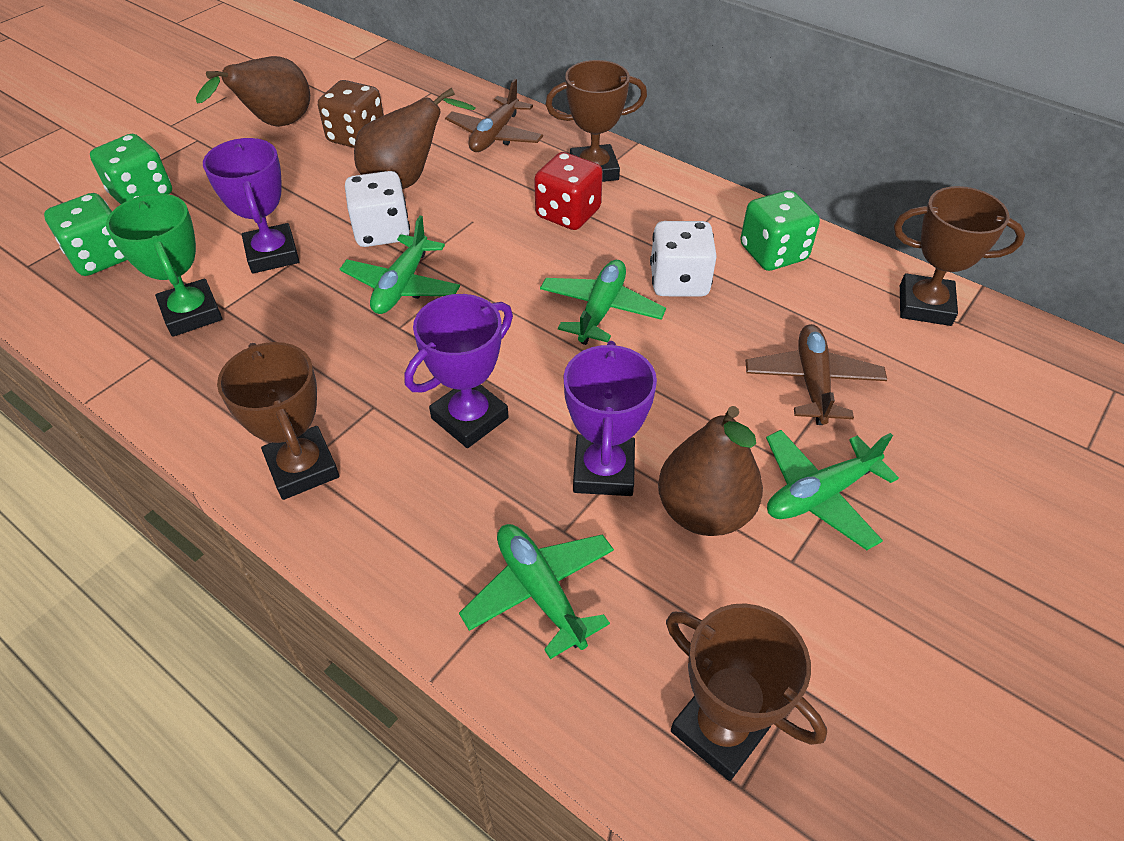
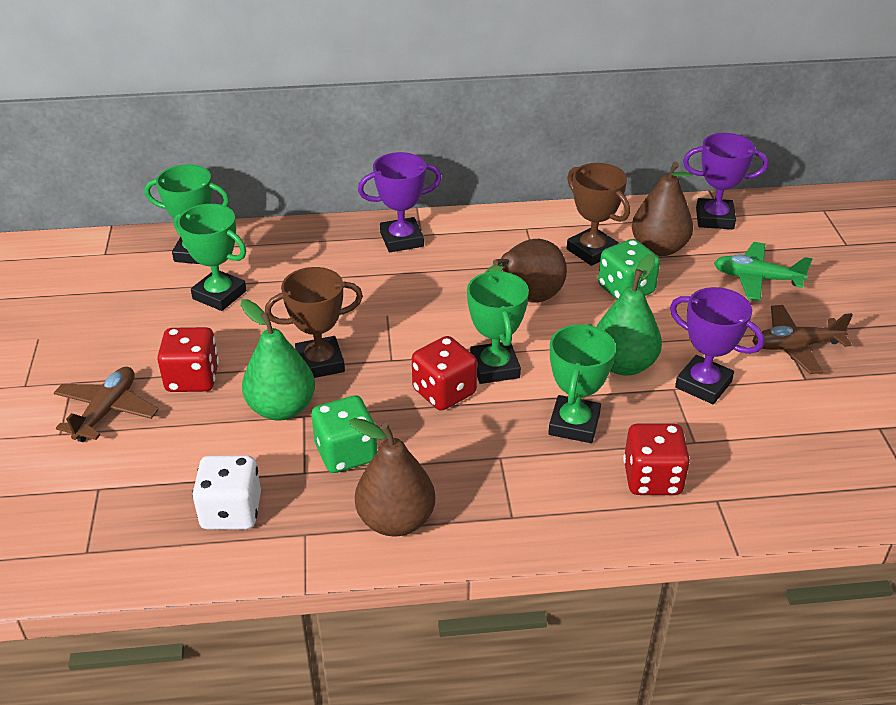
brown dice: [318,80,384,148] = 1 -> none = 0
brown trophy: [217,342,339,500] [545,60,647,182] [666,603,827,781] [894,186,1025,326] = 4 -> [265,267,363,378] [567,163,630,266] = 2
green dice: [44,193,127,276] [90,134,172,204] [740,190,820,271] = 3 -> [312,396,378,473] [598,239,660,299] = 2
green pear: none = 0 -> [240,299,315,421] [596,254,662,376] = 2
green plane: [340,216,460,314] [459,524,614,659] [540,260,666,345] [766,430,899,550] = 4 -> [714,242,812,301] = 1
green trophy: [106,194,223,337] = 1 -> [145,164,229,264] [174,204,247,311] [467,271,529,384] [548,324,616,443] = 4
red dice: [534,152,603,230] = 1 -> [157,327,219,392] [412,336,477,411] [623,424,690,495] = 3
white dice: [345,171,410,247] [650,221,717,297] = 2 -> [192,455,261,529] = 1

